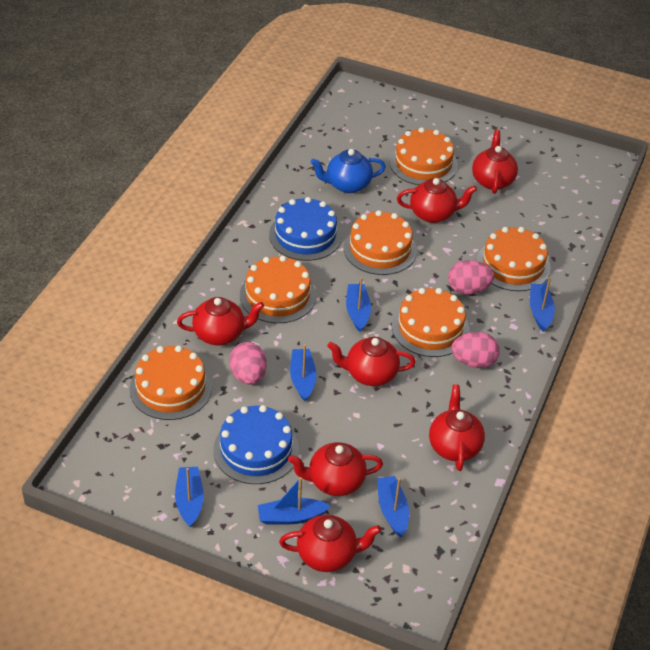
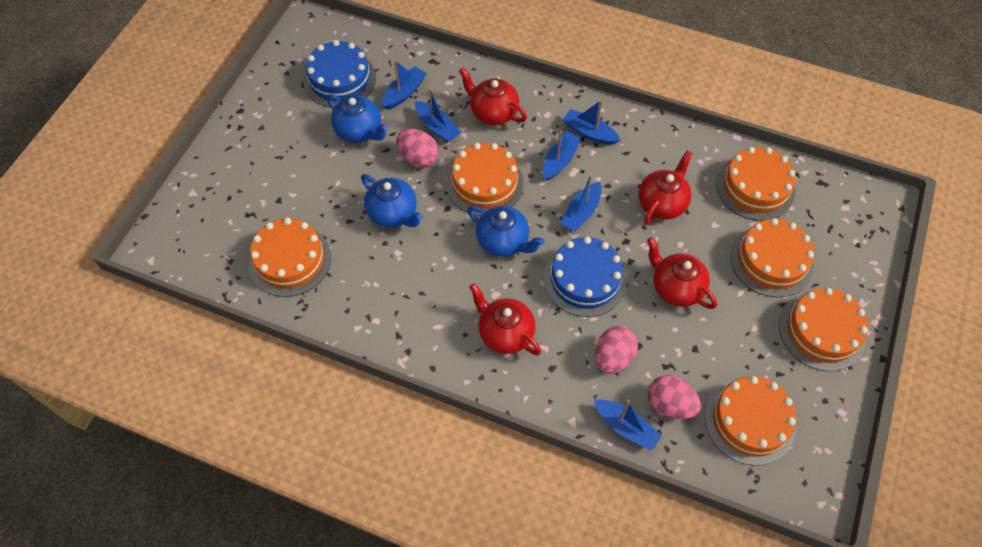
blue teapot: [311,149,386,193] = 1 -> [327,94,388,143] [361,174,423,228] [467,206,544,257] = 3
red teapot: [177,297,264,345] [279,515,381,572] [288,442,383,496] [327,337,416,386] [397,178,477,223] [429,385,485,471] [472,130,518,194] = 7 -> [459,68,527,125] [469,284,541,355] [638,151,692,225] [647,237,717,309] = 4

